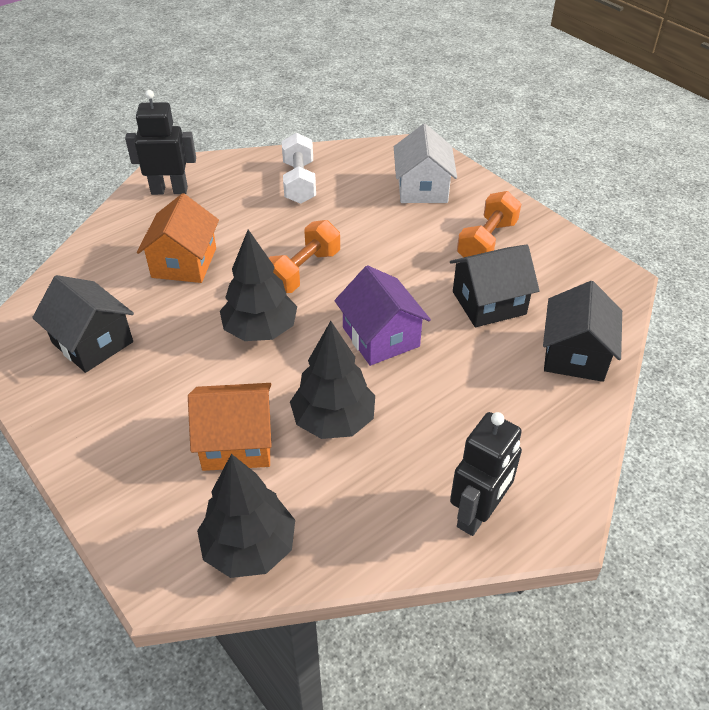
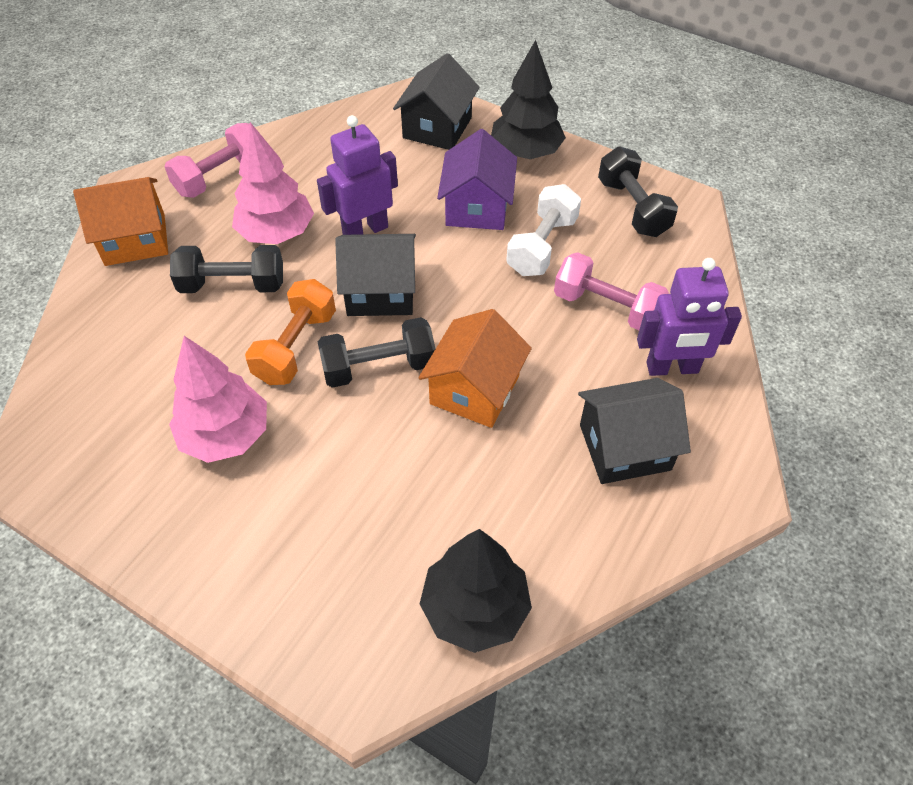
black dumbbell: none = 0 -> [170,245,283,293] [318,317,435,388] [598,147,678,237] = 3
black robot: [125,90,196,195] [450,412,522,536] = 2 -> none = 0
black tree: [197,454,295,578] [220,229,297,341] [290,321,375,439] = 3 -> [420,529,532,653] [491,40,566,159] = 2
orange dumbbell: [269,220,340,293] [457,191,521,257] = 2 -> [245,279,336,385] = 1
pink dumbbell: none = 0 -> [164,123,249,198] [554,252,669,330] = 2
pink tree: none = 0 -> [169,336,267,463] [232,122,314,244] = 2
purple robot: none = 0 -> [317,115,398,235] [637,258,742,376] = 2
white house: [394,124,457,203] = 1 -> none = 0

